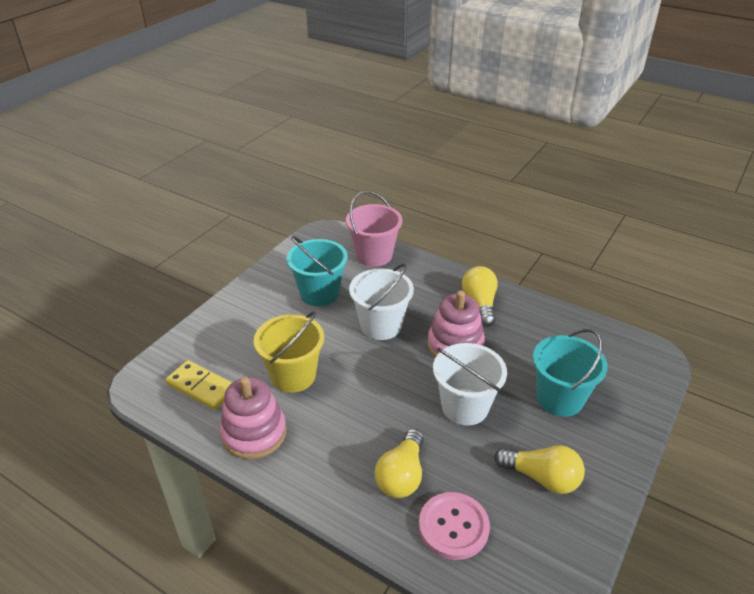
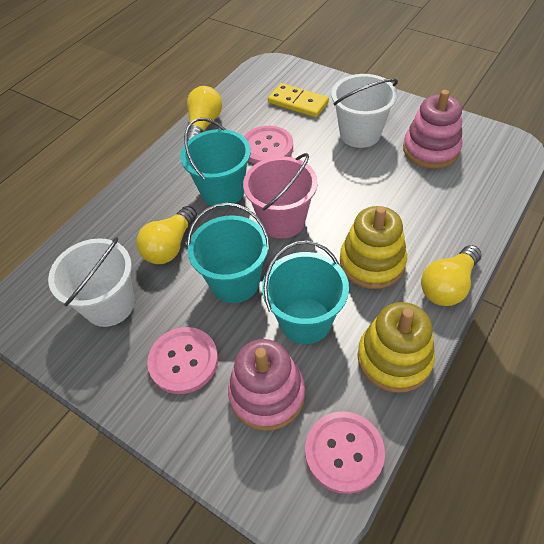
pink button: [419,492,490,560] = 1 -> [147,327,218,394] [244,126,293,164] [305,411,385,494] = 3
turquoise bucket: [287,236,348,306] [533,329,608,417] = 2 -> [180,118,251,208] [187,202,270,303] [262,240,349,344] = 3
yellow bucket: [254,312,324,393] = 1 -> none = 0
yellow stacking toy: none = 0 -> [340,206,407,289] [357,302,435,393] = 2

